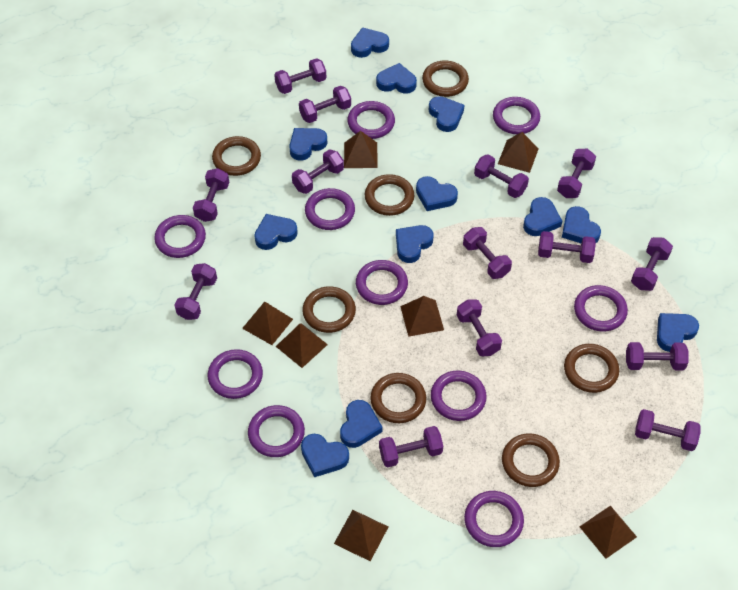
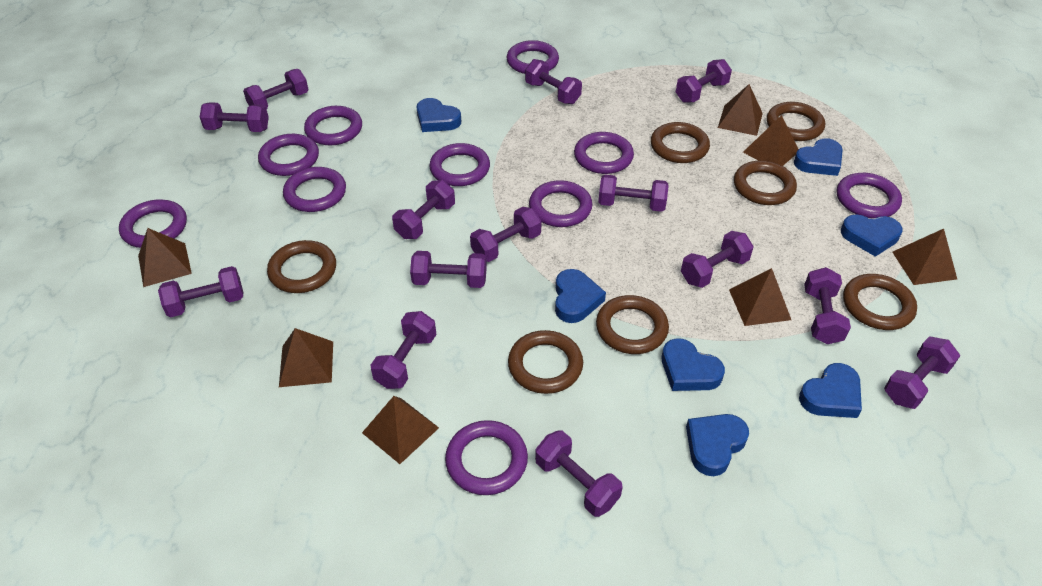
blue heart: [254,214,298,250] [289,128,327,161] [301,434,349,477] [340,400,383,448] [351,27,389,58] [376,63,417,94] [396,225,434,263] [416,176,458,211] [429,96,464,132] [523,197,562,236] [562,206,601,243] [657,313,699,352] = 12 -> [416,98,461,132] [555,269,606,323] [662,338,725,391] [686,414,749,476] [794,138,843,176] [799,363,862,418] [841,215,903,257] = 7

